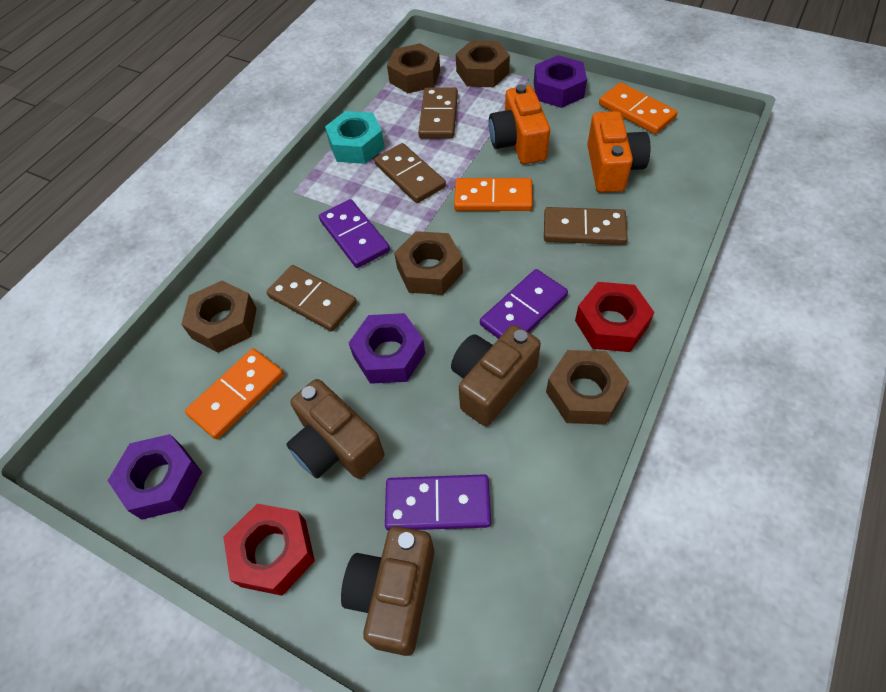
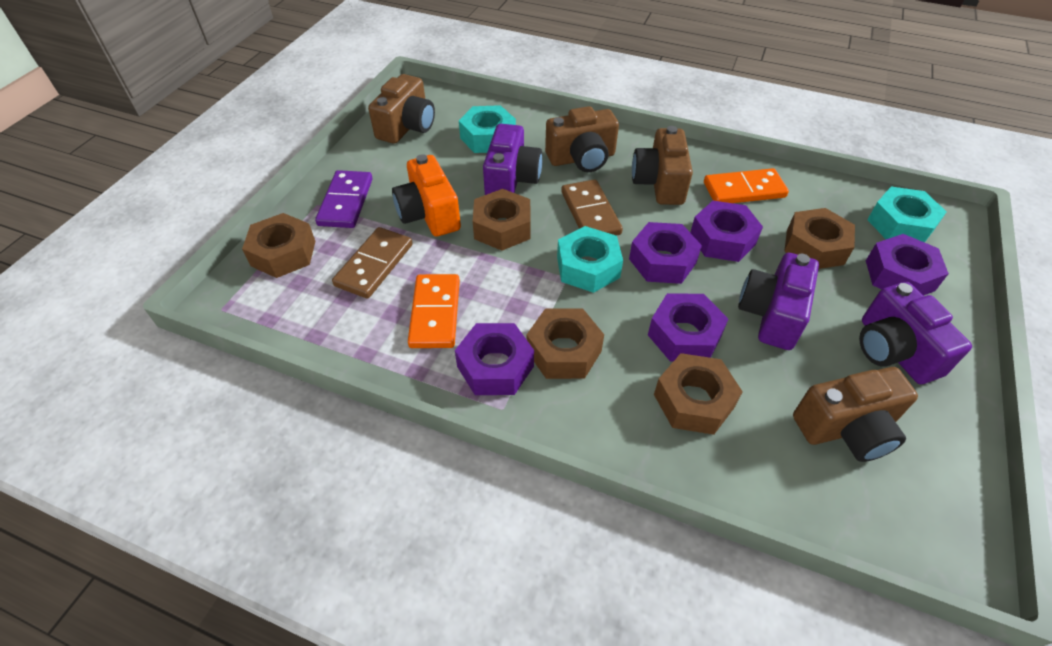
brown camera: [287,379,384,479] [341,526,434,656] [451,325,541,426] = 3 -> [368,74,435,144] [545,106,619,172] [632,126,693,205] [793,367,918,462] = 4
brown domino: [267,265,357,332] [374,143,446,203] [418,87,458,138] [544,207,628,245] = 4 -> [332,227,412,299] [561,179,623,236] = 2
orange camera: [489,84,550,164] [587,111,650,193] = 2 -> [392,154,461,237] = 1
orange domino: [185,348,284,439] [454,178,533,211] [599,82,678,134] = 3 -> [408,274,460,348] [704,168,789,203] = 2
purple camera: none = 0 -> [483,124,542,195] [738,253,819,350] [859,282,972,384] = 3
purple domino: [319,199,390,268] [385,474,491,531] [480,269,568,339] = 3 -> [315,170,373,228] = 1
purple nut: [107,434,202,520] [349,313,425,384] [534,55,587,108] = 3 -> [455,323,534,395] [629,222,702,284] [648,293,728,362] [690,201,763,262] [866,234,949,296] = 5
red nut: [223,504,315,596] [575,282,654,352] = 2 -> none = 0
turquoise nut: [325,111,385,164] = 1 -> [459,105,516,153] [557,226,623,293] [867,187,947,243] = 3

